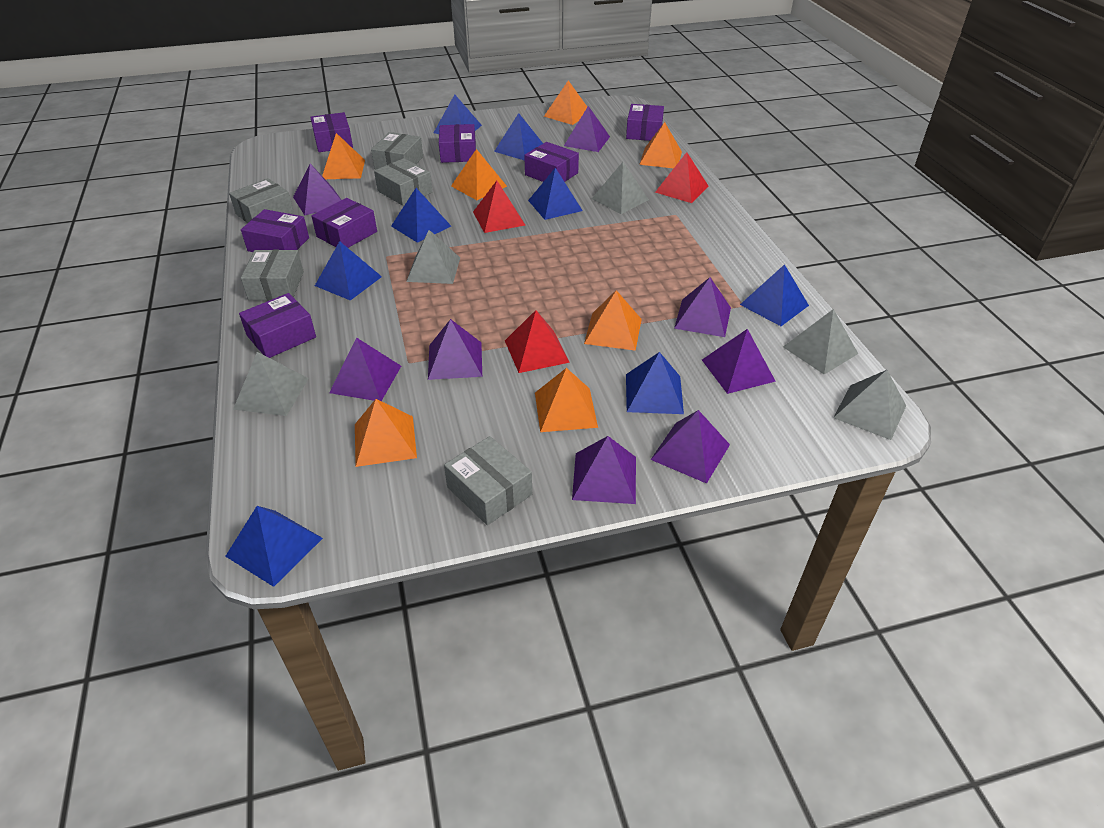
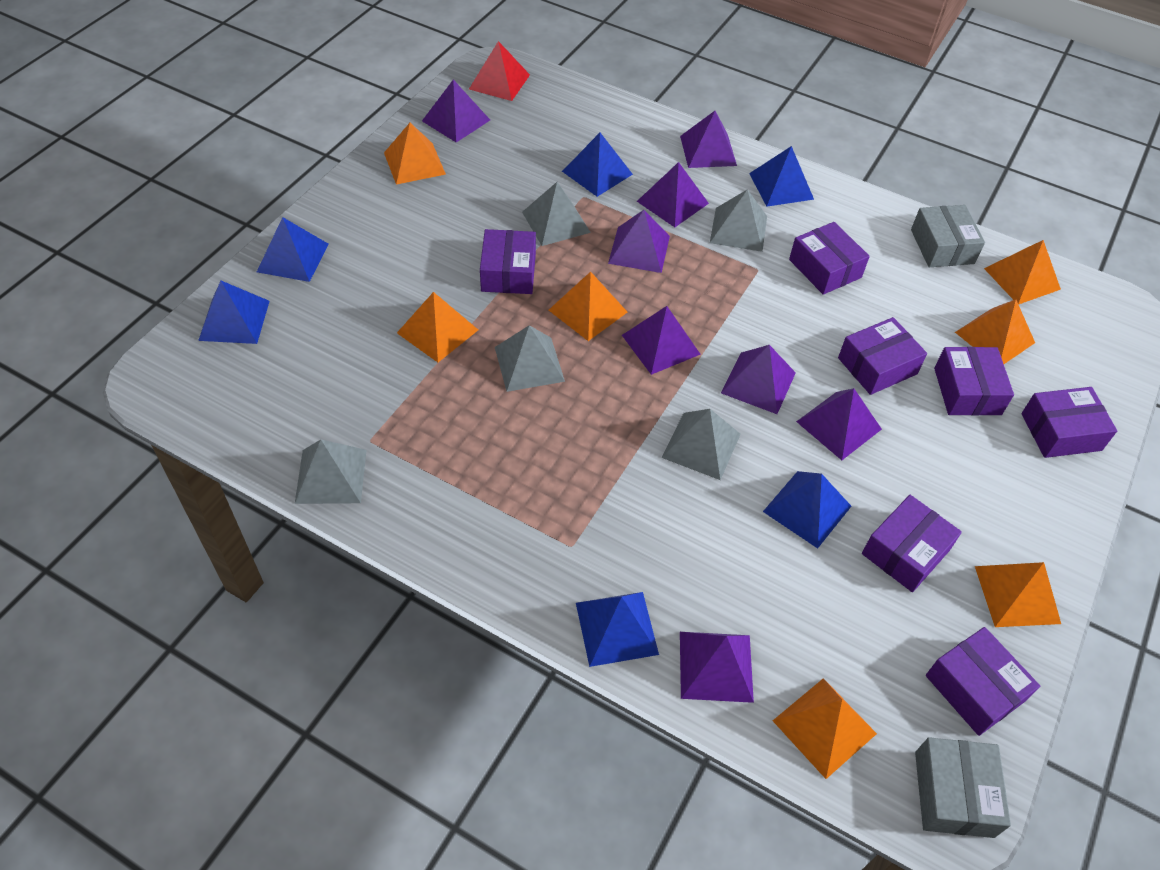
blue pyramid: [225,506,323,587] [315,241,382,301] [391,188,451,243] [434,94,482,134] [494,113,543,161] [528,168,583,220] [626,352,684,414] [740,264,809,326] = 8 -> [198,281,270,344] [257,217,329,282] [562,133,633,197] [576,592,659,667] [749,146,814,207] [763,471,851,549] = 6
grey box: [229,178,294,223] [241,250,304,300] [371,132,423,169] [374,158,432,206] [444,436,532,525] = 5 -> [911,205,985,267] [915,737,1011,838] = 2
red pyramid: [473,181,525,233] [505,310,570,373] [655,152,709,203] = 3 -> [469,41,530,101] = 1

